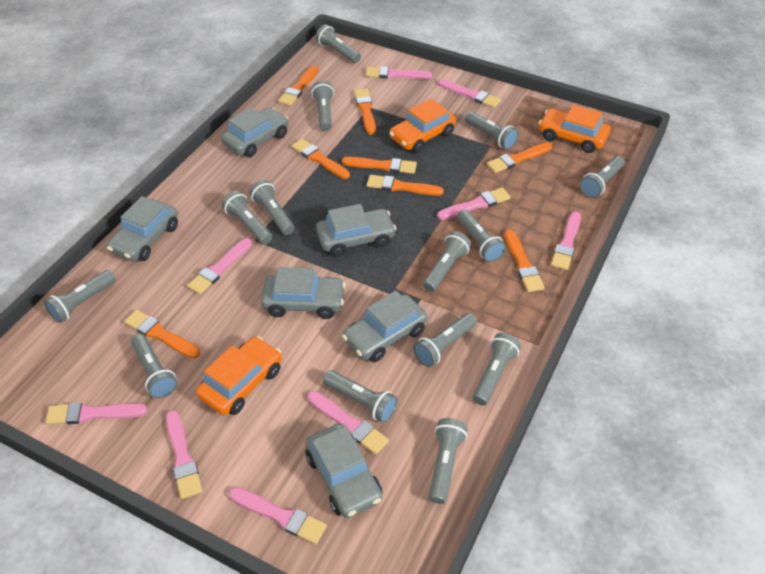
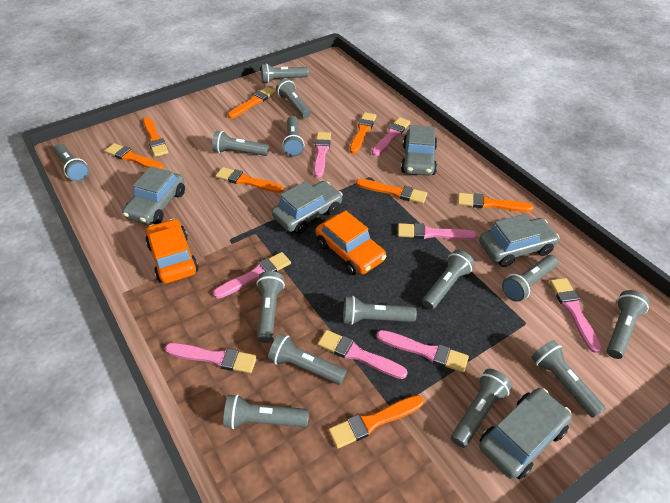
grey car: [107,196,178,261] [221,107,289,157] [261,267,345,319] [305,424,382,518] [316,204,396,257] [342,291,427,362] = 6 -> [122,166,185,225] [272,181,343,234] [401,125,437,176] [479,214,560,267] [479,388,572,479] = 5
orange car: [196,336,282,415] [389,99,456,153] [539,105,610,153] = 3 -> [145,219,199,284] [316,210,386,275] = 2
pink brush: [45,402,147,425] [166,410,202,499] [187,238,252,295] [229,487,327,544] [307,391,389,455] [366,66,433,79] [437,187,510,220] [438,79,501,108] [551,212,581,270] = 9 -> [165,343,257,373] [213,252,291,299] [314,132,331,177] [318,330,408,379] [372,117,410,156] [376,330,469,373] [398,223,477,240] [550,278,602,353] = 8

